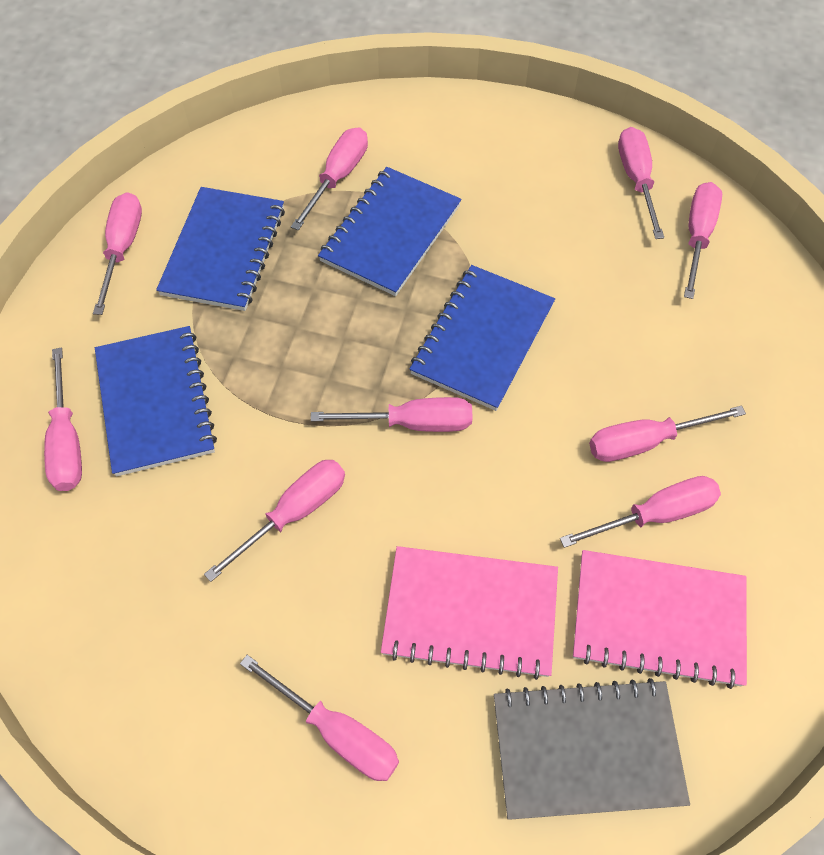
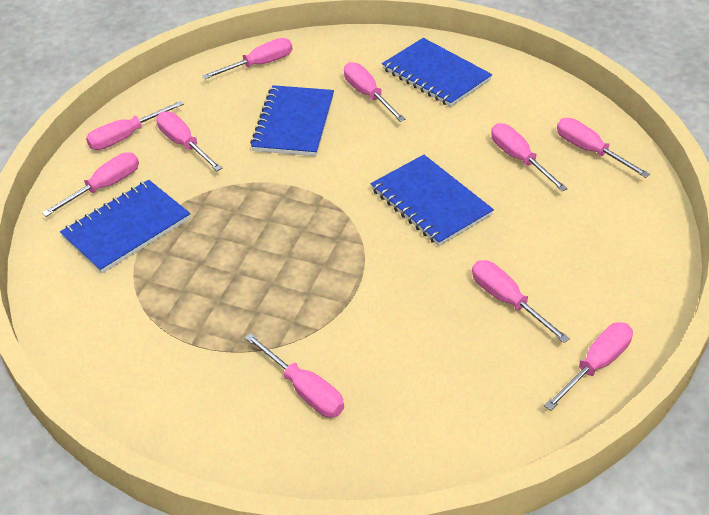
grey notebook: [494,678,690,820] = 1 -> none = 0
pink notebook: [381,546,558,680] [573,550,747,689] = 2 -> none = 0

